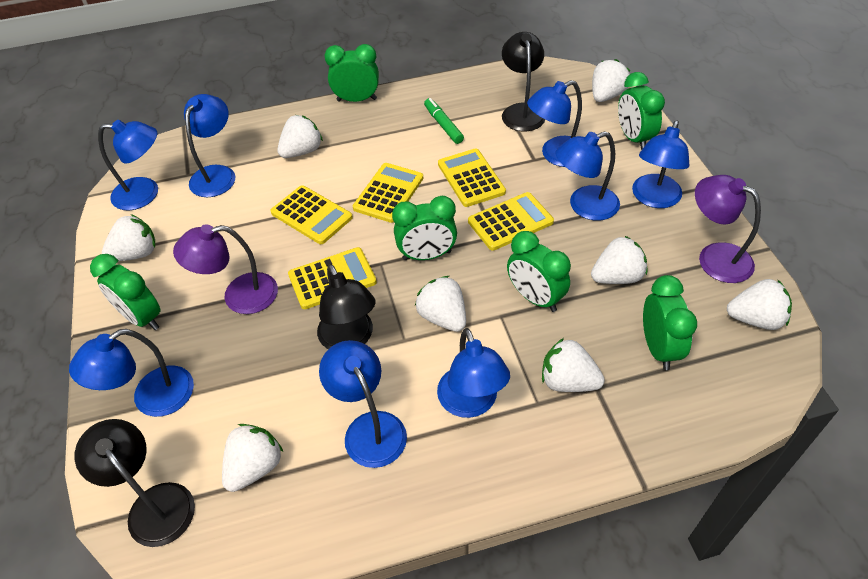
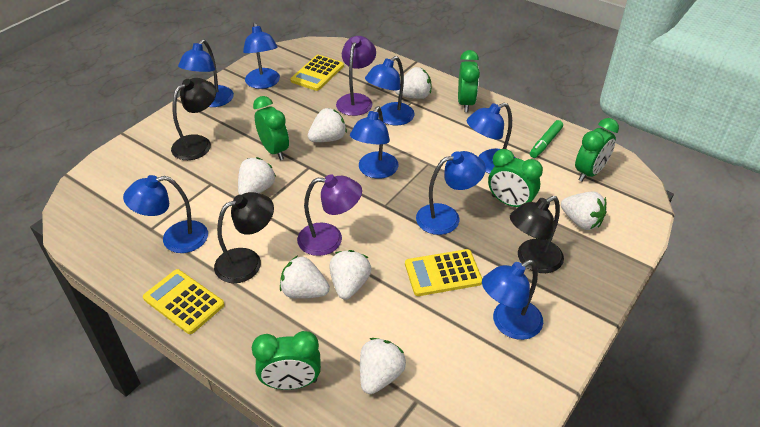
green clock: [90,254,160,330] [324,44,379,102] [392,196,457,260] [507,231,571,312] [618,72,665,150] [643,275,697,370] = 6 -> [252,331,321,390] [253,96,289,160] [458,50,480,112] [488,149,543,207] [575,118,619,182] = 5
white strawberry: [102,214,155,261] [222,424,283,492] [277,115,323,158] [415,276,466,332] [542,338,605,392] [591,236,647,284] [592,59,630,102] [727,279,792,330] = 8 -> [238,157,276,195] [280,256,330,299] [308,108,347,142] [330,250,371,300] [360,338,406,394] [395,67,431,99] [561,192,607,230] = 7
yellow calculator: [270,185,353,244] [288,247,377,309] [353,163,423,223] [438,148,506,207] [468,192,554,251] = 5 -> [143,269,224,334] [290,55,344,91] [405,249,482,296] = 3

